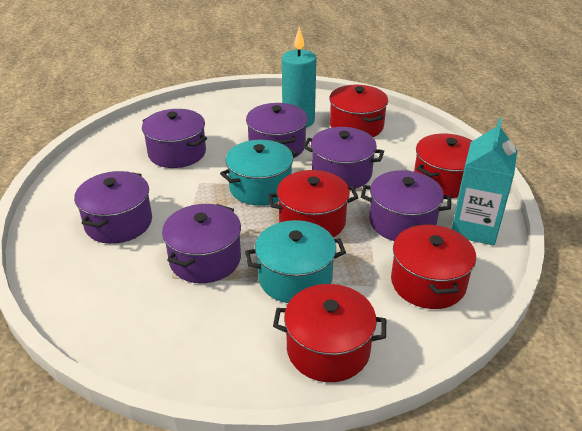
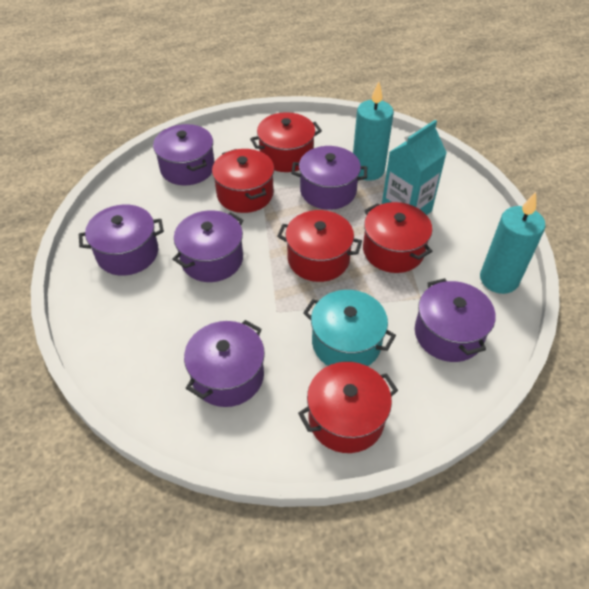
turquoise candle: [282,27,316,128] = 1 -> [353,82,394,181] [480,192,546,294] = 2
turquoise pot: [220,140,297,205] [245,220,346,303] = 2 -> [303,290,396,366] = 1

